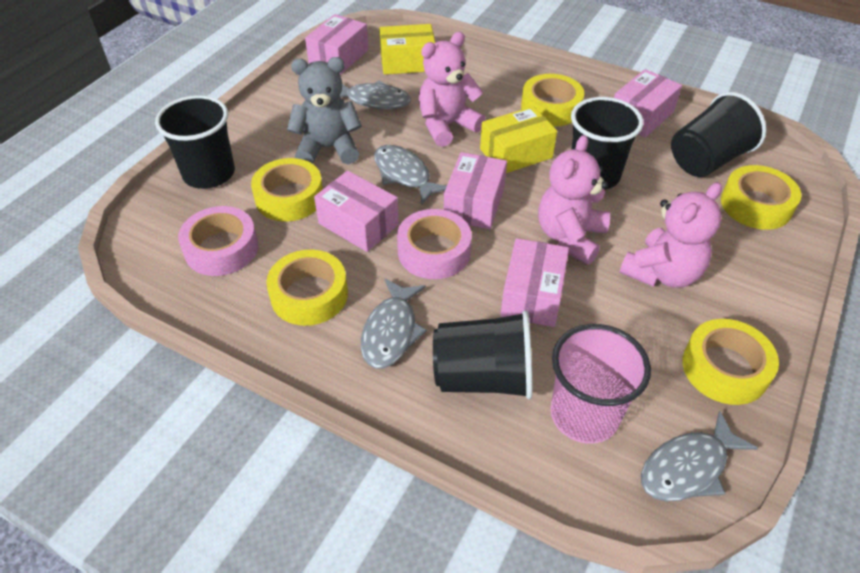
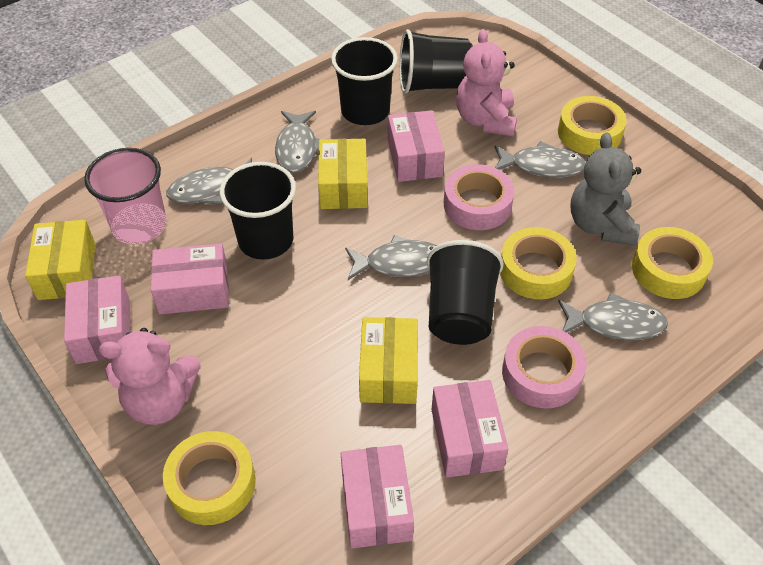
grey fish: [339,80,411,109] [361,278,427,369] [374,145,447,204] [641,411,758,501] = 4 -> [166,158,252,205] [275,111,321,173] [345,235,437,280] [494,141,586,178] [558,292,668,340] = 5
pink teddy bear: [419,32,486,147] [538,135,610,265] [619,182,722,288] = 3 -> [99,328,201,425] [456,29,517,136] = 2
yellow box: [379,24,435,75] [480,106,557,173] = 2 -> [25,220,96,300] [318,139,368,209] [359,317,418,404] = 3
yellow tape: [251,158,323,222] [266,250,348,326] [521,74,584,127] [682,319,779,405] [721,165,801,230] = 5 -> [163,431,256,525] [500,227,577,299] [558,96,627,155] [632,227,713,299] = 4

